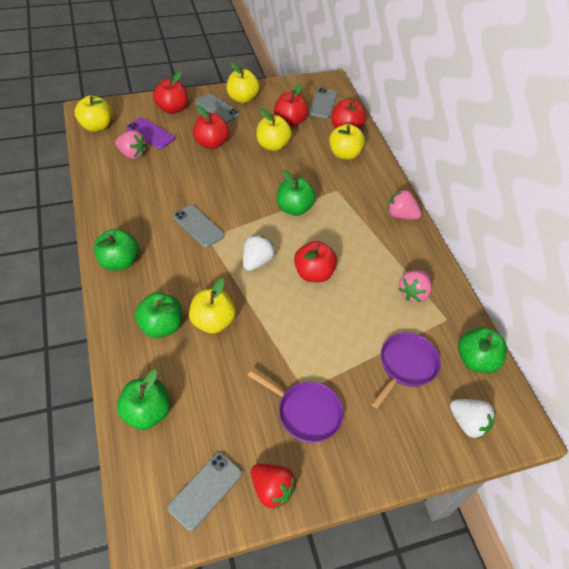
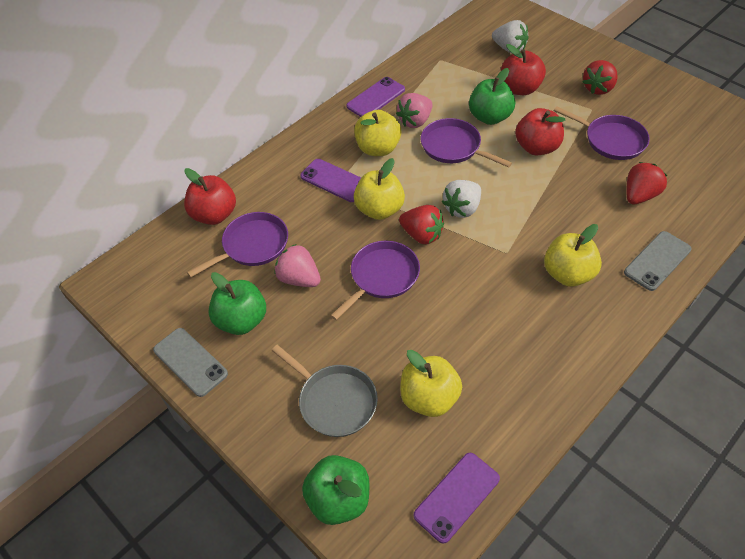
green apple: [94,229,139,270] [117,369,170,430] [135,292,182,338] [277,170,316,216] [458,327,507,373] = 5 -> [209,272,266,335] [302,455,369,525] [469,68,515,125] = 3
grey pan: none = 0 -> [271,345,378,437] = 1
grey phone: [167,453,242,531] [173,205,224,248] [195,93,240,123] [308,88,338,119] = 4 -> [153,328,228,397] [624,231,691,291] = 2
pink strawberry: [115,130,147,159] [388,189,422,220] [398,270,432,302] = 3 -> [275,244,321,287] [396,93,433,128] = 2
purple pan: [248,370,343,443] [372,332,441,409] = 2 -> [187,212,288,277] [330,241,420,320] [421,118,512,167] [554,106,650,160] = 4
purple phone: [126,117,175,149] = 1 -> [300,159,361,202] [346,77,405,117] [413,453,500,544] = 3
red apple: [153,71,188,114] [193,105,229,149] [274,84,308,127] [294,241,337,282] [332,99,366,129] = 5 -> [184,168,236,225] [501,44,546,95] [515,108,565,156] = 3
red strawberry: [251,464,296,510] = 1 -> [399,205,444,244] [583,60,618,95] [627,162,667,204] = 3
yellow apple: [75,96,112,132] [189,278,236,334] [226,61,260,103] [256,108,292,151] [329,124,365,160] = 5 -> [354,110,401,156] [354,158,405,220] [400,350,462,417] [544,224,602,287] = 4

